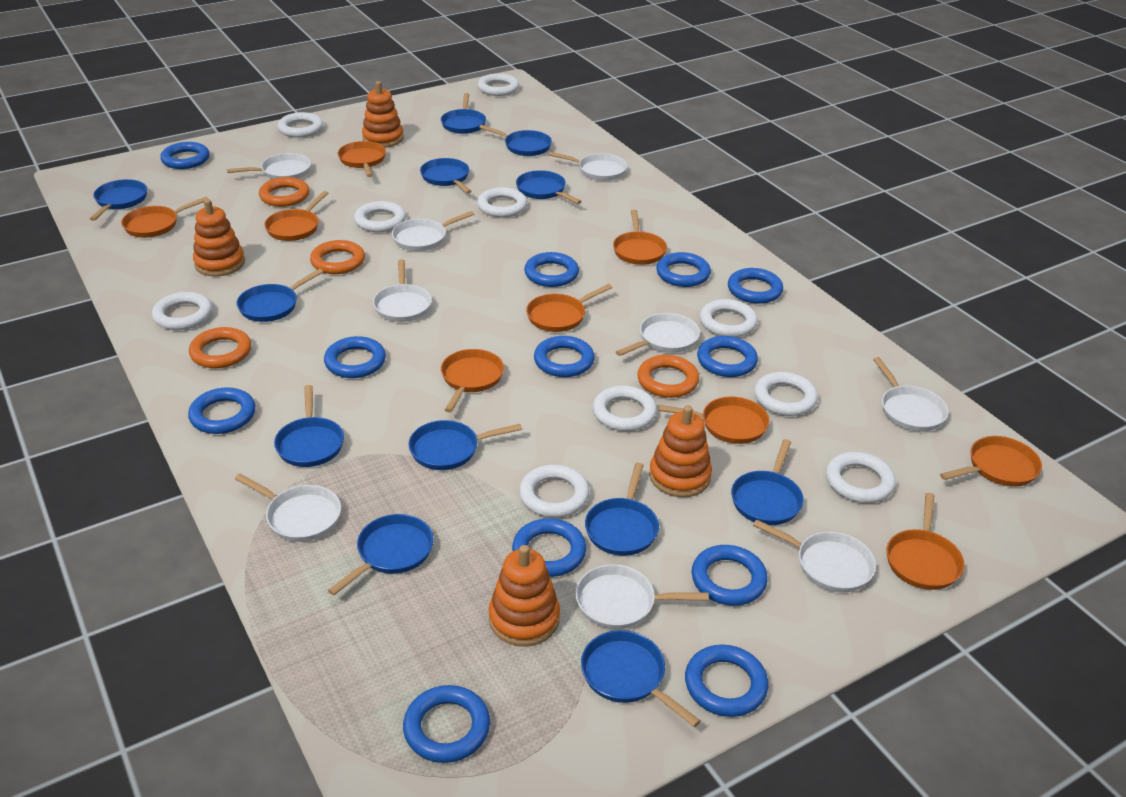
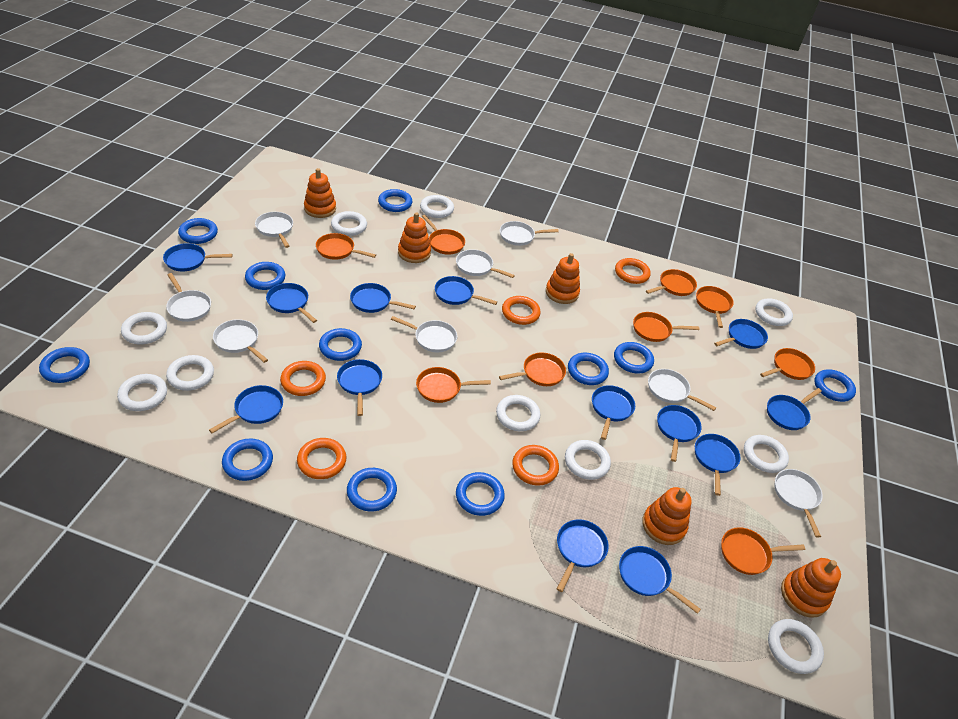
blue pan: [90,179,147,221] [237,269,323,322] [274,385,344,467] [328,514,434,595] [408,420,522,470] [420,158,472,194] [441,93,486,134] [479,125,552,156] [516,170,582,204] [581,630,700,727] [585,463,659,556] [731,439,804,525] = 12 -> [163,243,233,271] [209,385,283,433] [266,283,317,323] [337,359,382,416] [350,283,416,313] [435,276,497,305] [557,519,609,592] [592,385,635,440] [619,546,701,614] [657,405,702,462] [695,434,741,496] [714,319,768,349] [767,388,822,430] = 13
blue ring: [160,142,209,169] [188,387,256,434] [324,336,386,378] [403,685,490,763] [512,518,586,577] [524,252,579,287] [534,336,595,377] [656,252,711,287] [685,645,768,717] [692,545,768,606] [697,336,758,377] [728,268,783,304] = 12 -> [39,347,90,383] [178,218,218,244] [222,439,273,481] [245,262,286,290] [319,328,362,361] [347,468,397,512] [378,189,413,212] [456,472,505,516] [568,353,609,385] [614,342,654,374] [814,369,856,402] = 11
orange ring: [189,327,251,368] [259,177,310,207] [310,240,365,274] [637,355,699,398] = 4 -> [280,361,326,396] [297,438,346,479] [502,296,541,325] [512,445,559,486] [615,258,651,284] = 5
orange stacking toy: [193,199,245,277] [362,81,404,147] [489,545,560,646] [649,405,712,497] = 4 -> [304,168,336,218] [398,212,431,263] [546,253,580,304] [642,487,692,545] [781,558,841,618] = 5
white pan: [227,153,311,179] [235,474,341,542] [373,259,432,322] [392,211,474,251] [548,152,627,181] [575,564,709,629] [616,313,700,356] [753,519,876,592] [873,357,949,432] = 9 -> [166,273,211,322] [213,319,268,363] [255,212,293,248] [391,316,457,352] [456,249,515,278] [500,221,559,246] [648,369,716,411] [774,469,823,538] = 8

